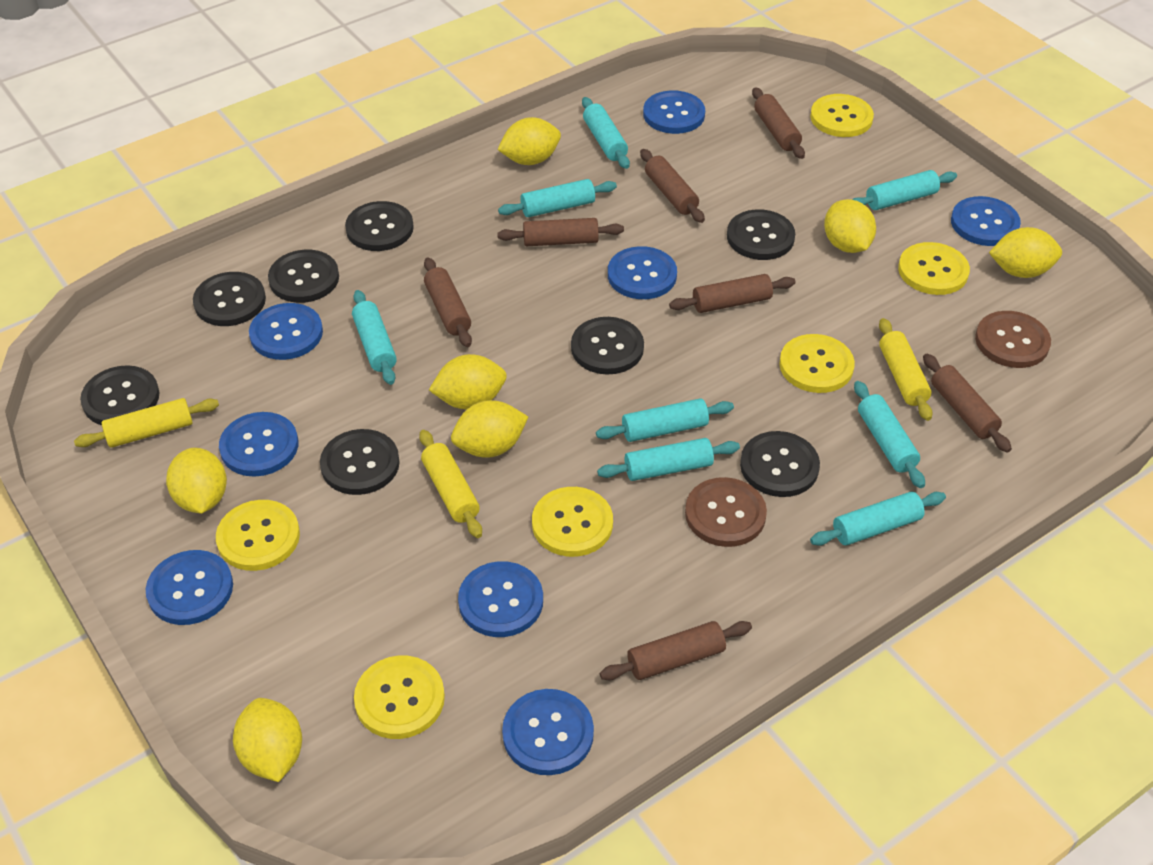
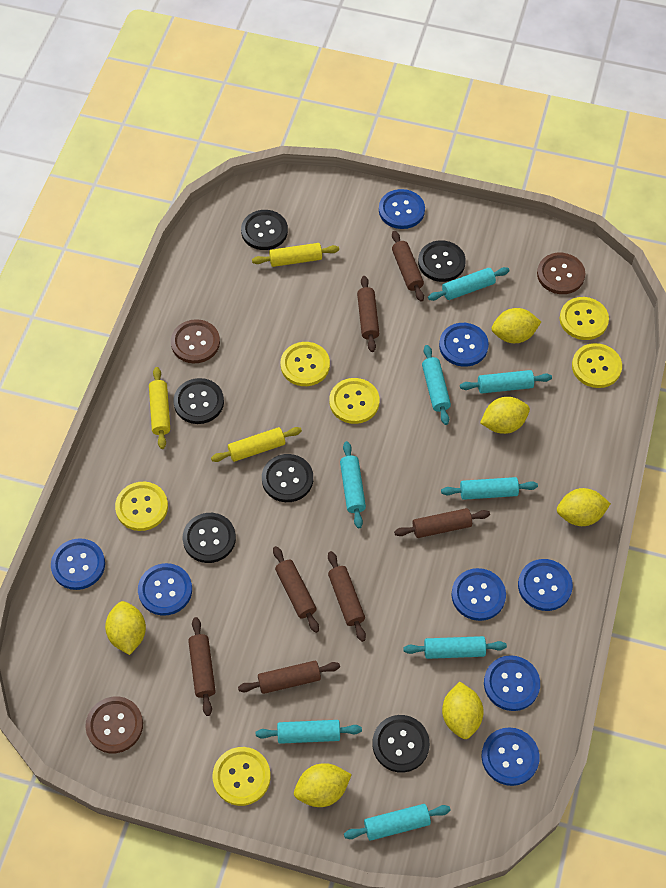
black button: [80,365,159,425] [193,272,266,326] [268,250,339,303] [320,429,400,495] [345,201,414,251] [571,317,644,375] [727,209,795,260] [740,431,820,497] = 8 -> [173,378,224,424] [183,513,236,563] [241,210,288,250] [262,454,313,502] [372,715,430,773] [418,240,466,282] = 6
brown button: [685,477,767,547] [975,311,1051,368] = 2 -> [85,696,143,753] [171,319,220,363] [537,253,585,294] = 3
yellow lemon: [166,448,227,513] [233,698,302,782] [429,354,507,409] [451,400,528,458] [497,117,561,165] [824,199,876,253] [989,227,1062,278] = 7 -> [105,601,146,655] [294,763,352,807] [442,681,484,739] [480,397,530,434] [491,308,541,343] [557,488,611,526] = 6

